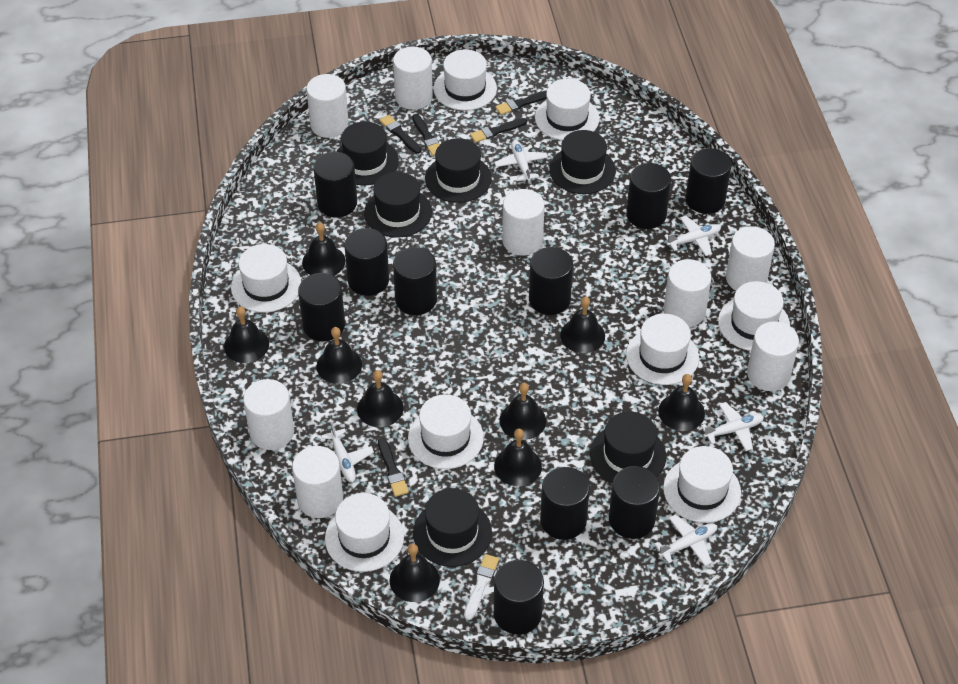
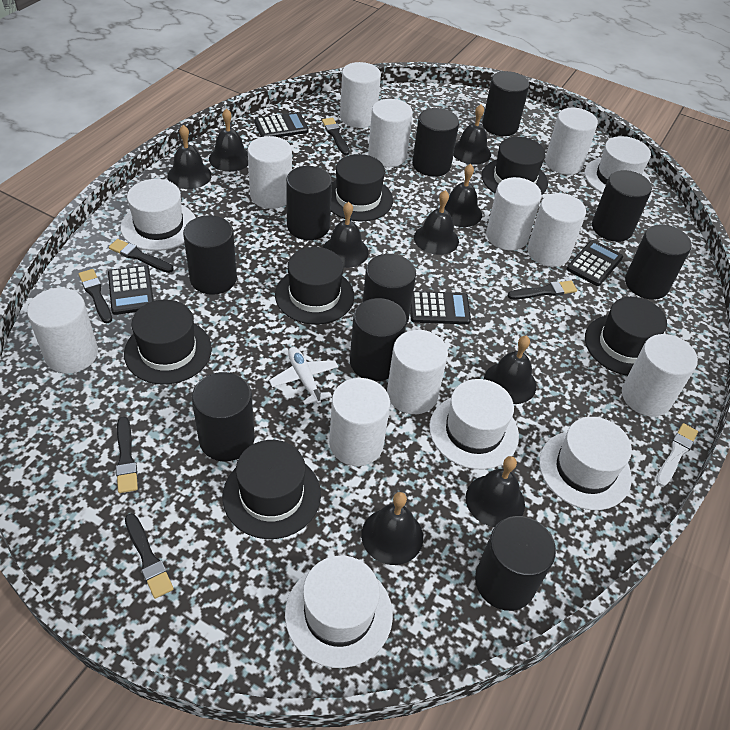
black brush: [378,438,409,497] [380,115,421,154] [412,114,440,156] [470,118,527,143] [495,91,547,115] = 5 -> [79,269,112,323] [109,239,174,273] [116,417,138,493] [125,514,174,599] [322,118,350,155] [507,281,577,299] = 6
black calculator: none = 0 -> [108,265,154,315] [254,112,309,137] [410,291,471,324] [567,240,623,286] = 4
white cylinder: [243,379,294,450] [292,446,343,518] [306,74,349,138] [393,47,433,110] [502,189,545,256] [664,259,712,327] [726,226,775,291] [747,321,799,391] = 8 -> [27,288,98,374] [248,136,292,209] [329,378,390,466] [340,62,381,128] [368,99,413,167] [387,330,448,414] [486,177,542,250] [528,193,586,267] [545,107,598,175] [622,334,698,417] = 10
white hat: [231,244,301,313] [325,493,404,572] [408,394,484,469] [433,49,497,111] [535,79,599,140] [626,314,699,385] [663,446,741,523] [718,281,790,351] = 8 -> [121,179,196,251] [285,555,393,668] [429,379,519,469] [539,417,632,510] [584,136,651,193] = 5
white plane: [321,422,374,483] [494,140,548,182] [655,514,717,566] [664,216,721,256] [701,402,764,451] = 5 -> [269,347,339,405] = 1

